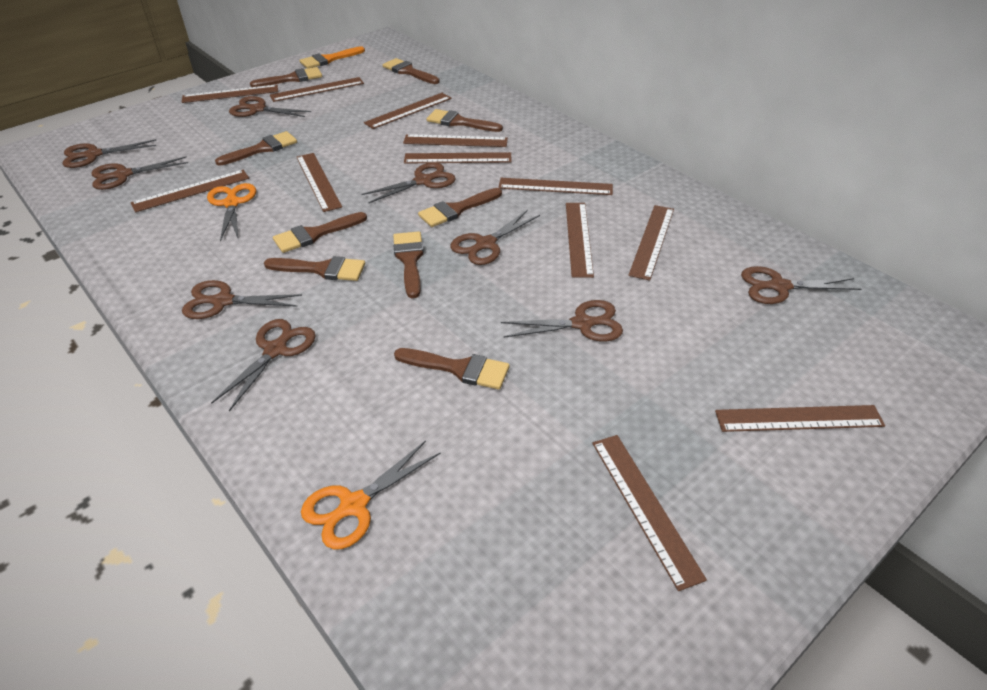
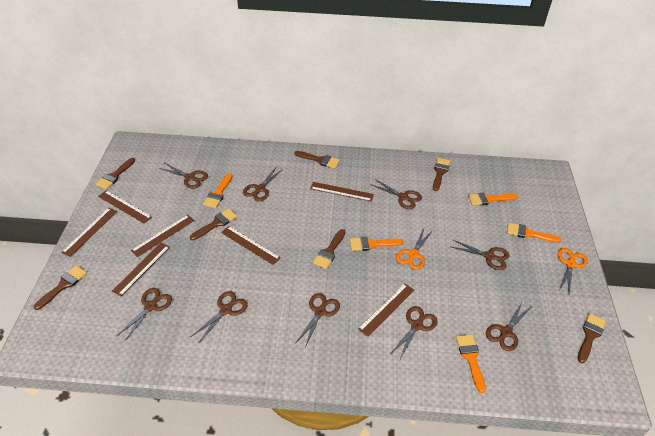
brown brush: [215,131,297,166] [250,67,322,87] [264,256,365,281] [273,212,367,253] [383,58,440,84] [393,231,424,298] [394,348,509,390] [418,188,502,227] [427,109,503,132] = 9 -> [34,265,87,310] [96,158,135,190] [190,208,238,240] [294,151,340,169] [313,229,346,269] [433,158,450,191] [578,313,606,363] = 7
brown ruler: [131,170,249,212] [182,85,278,103] [270,77,364,102] [297,153,342,212] [364,93,452,129] [403,134,508,147] [404,152,512,164] [498,178,613,195] [566,203,594,278] [592,435,707,591] [628,205,674,280] [715,405,885,432] = 12 -> [61,208,117,257] [98,190,152,224] [112,243,170,296] [131,215,195,257] [221,226,281,265] [310,182,374,202] [358,283,414,337] = 7
orange brush: [300,46,365,69] = 1 -> [203,173,232,208] [350,237,403,251] [456,334,486,393] [468,193,518,206] [507,222,561,243] = 5

